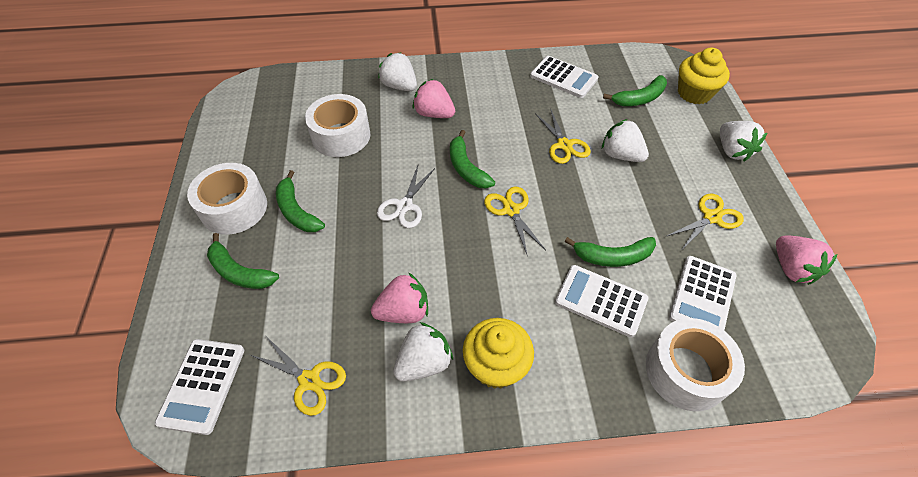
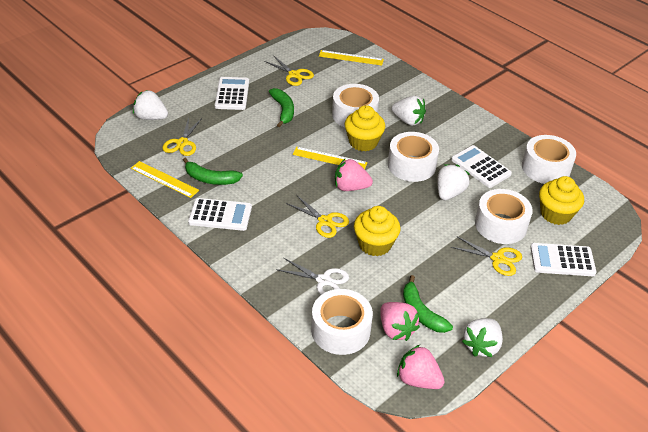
green banana: [207,233,279,289] [276,170,325,232] [450,130,495,189] [564,237,656,267] [603,75,667,106] = 5 -> [183,157,243,185] [269,88,294,127] [403,275,453,333] = 3
white tape: [187,163,267,235] [305,94,370,157] [646,318,745,411] = 3 -> [311,289,373,355] [332,84,379,128] [388,132,439,182] [475,189,533,244] [522,135,576,184] = 5
yellow cupcake: [463,318,534,389] [678,48,730,104] = 2 -> [345,105,385,152] [354,206,400,256] [539,176,584,225] = 3
yellow ruler: none = 0 -> [131,161,199,198] [293,147,368,169] [319,50,384,66] = 3

